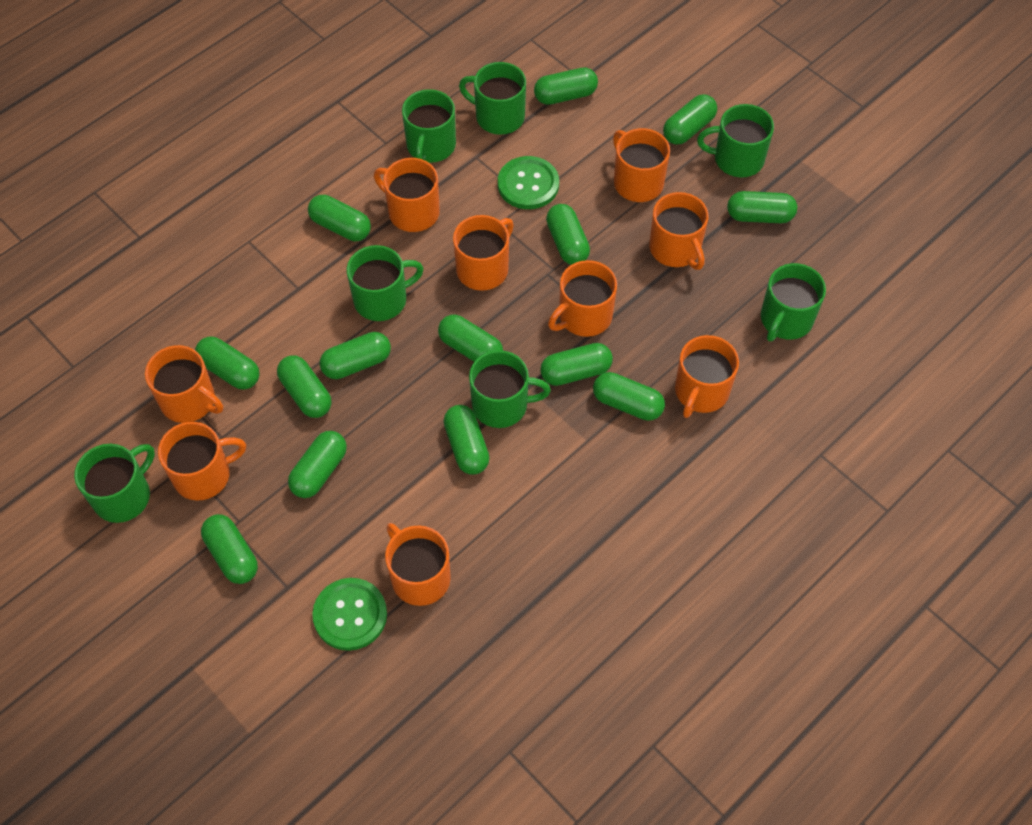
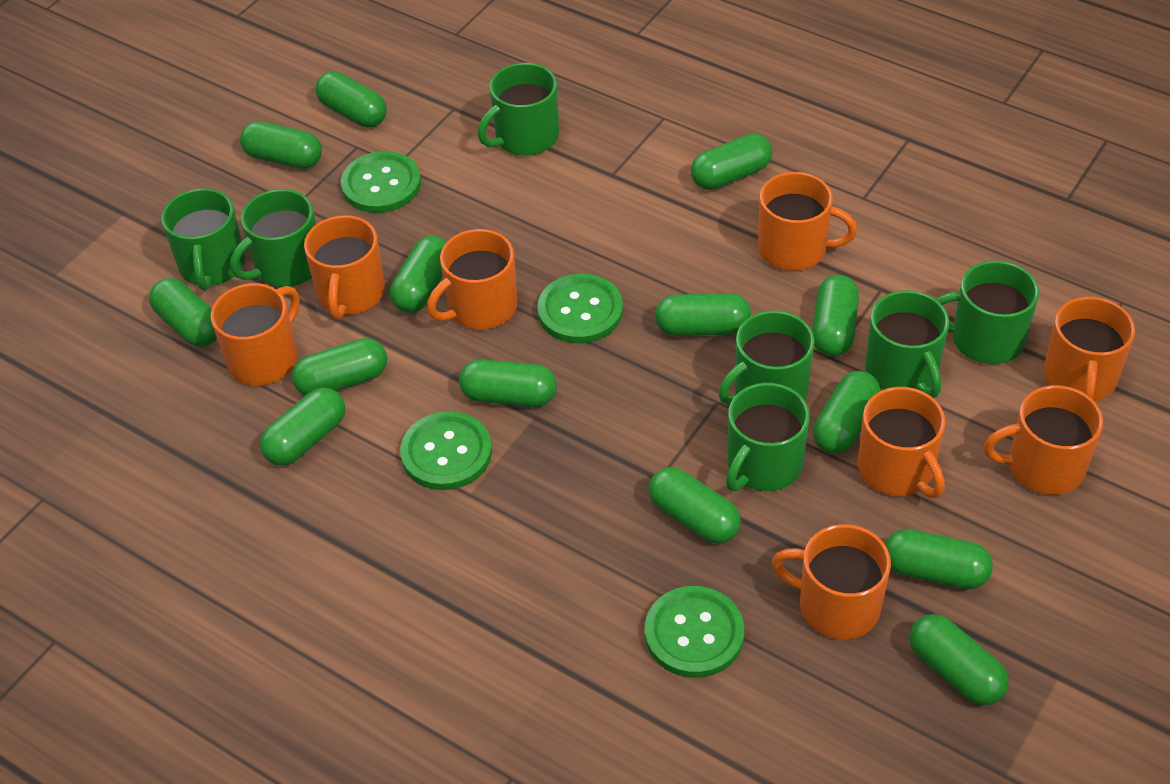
green button: [312,578,387,651] [498,156,559,209] = 2 -> [341,151,421,213] [400,411,492,490] [537,274,623,344] [645,586,744,678] = 4
orange mug: [145,345,223,423] [158,422,246,501] [374,158,440,232] [385,523,451,606] [453,215,514,291] [548,260,617,337] [613,128,670,202] [649,192,709,270] [675,335,739,418] = 9 -> [211,283,300,386] [304,215,385,320] [427,229,518,330] [758,172,857,271] [772,524,891,640] [858,387,946,498] [984,385,1103,495] [1043,297,1135,401] = 8

